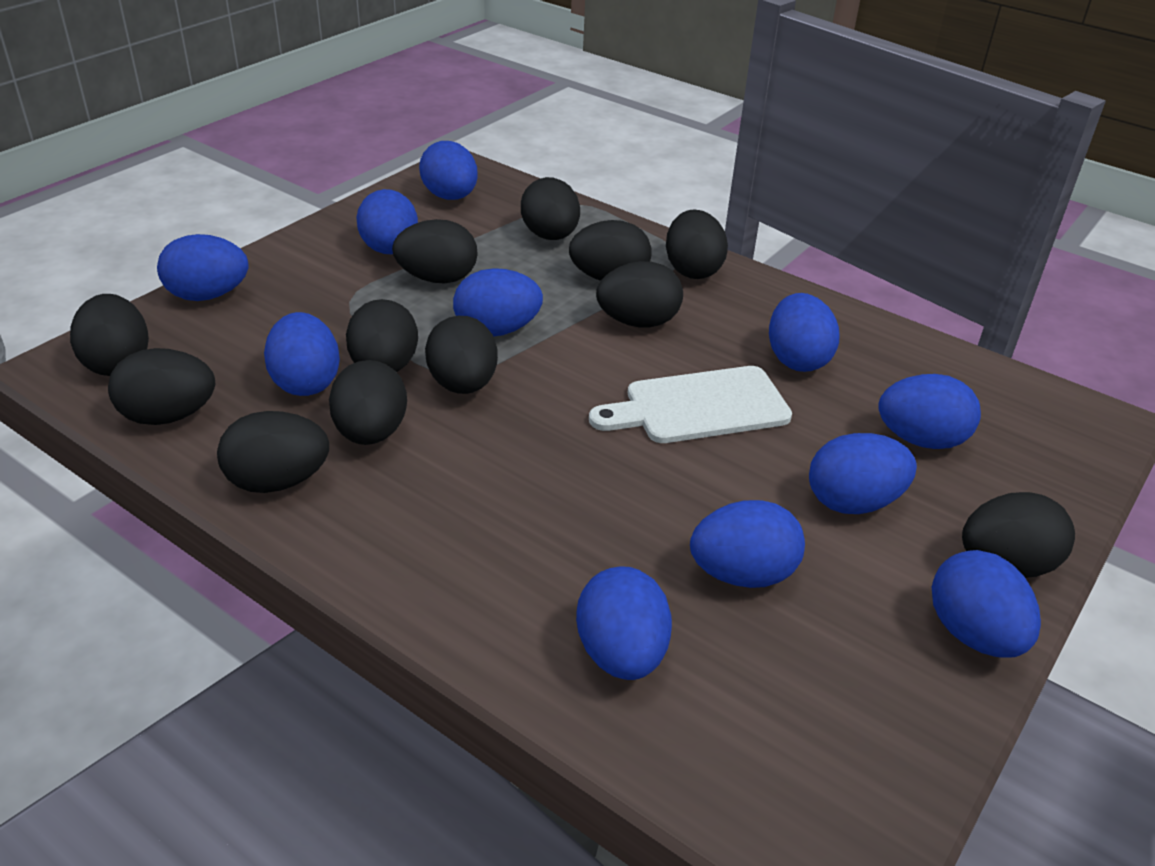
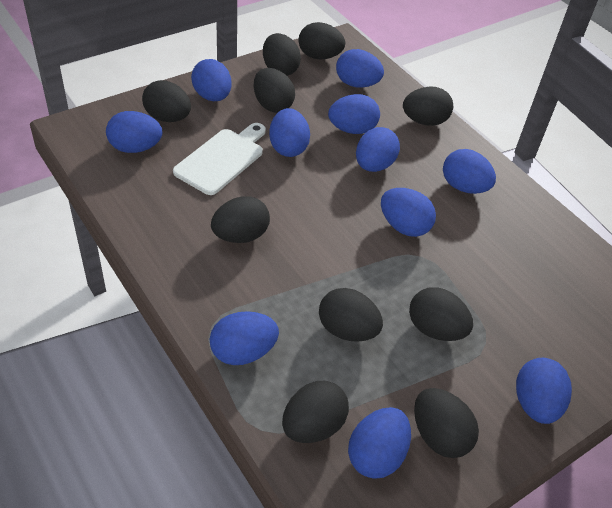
black egg: [70,294,149,376] [108,348,215,425] [217,411,329,493] [329,360,407,445] [346,299,418,372] [392,219,478,283] [425,316,498,394] [521,177,580,240] [569,220,652,281] [596,261,683,328] [666,209,728,279] [962,492,1075,578] = 12 -> [142,80,191,122] [211,197,270,243] [253,68,295,113] [263,33,301,76] [282,381,349,443] [298,22,345,59] [319,288,383,342] [403,87,453,126] [409,287,473,341] [414,388,479,458] = 10

